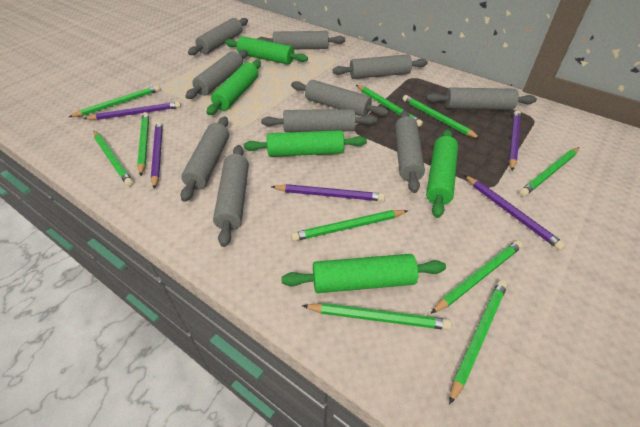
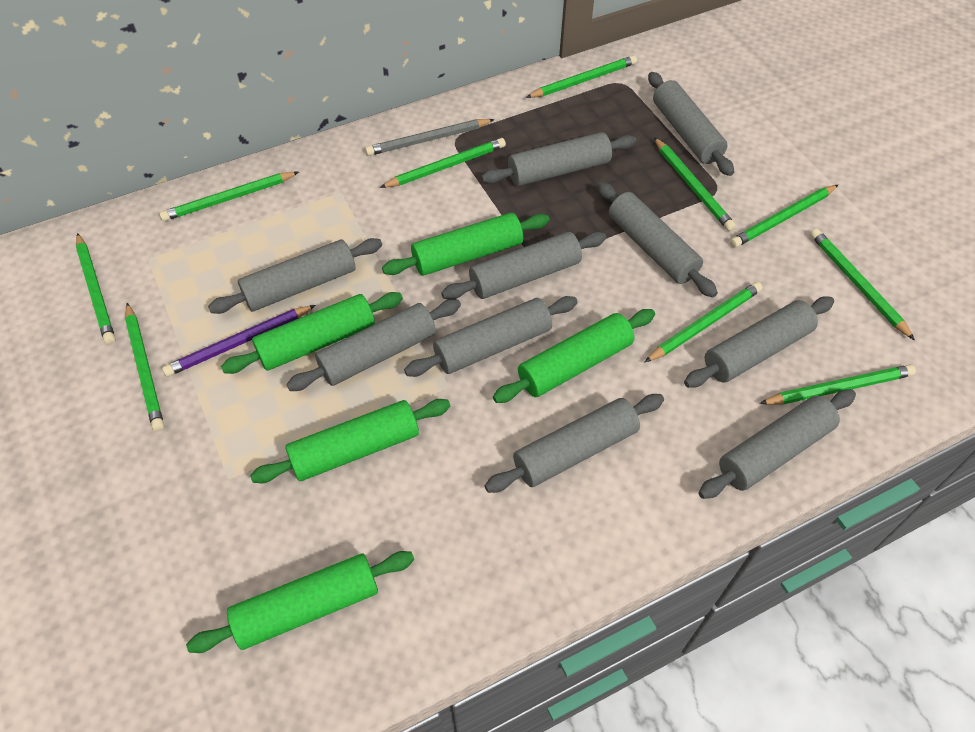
grey pencil: none = 0 -> [365,119,495,156] = 1
purple pencil: [84,101,181,120] [151,121,163,189] [271,184,385,201] [464,175,566,250] [509,111,521,171] = 5 -> [162,305,316,377] = 1

